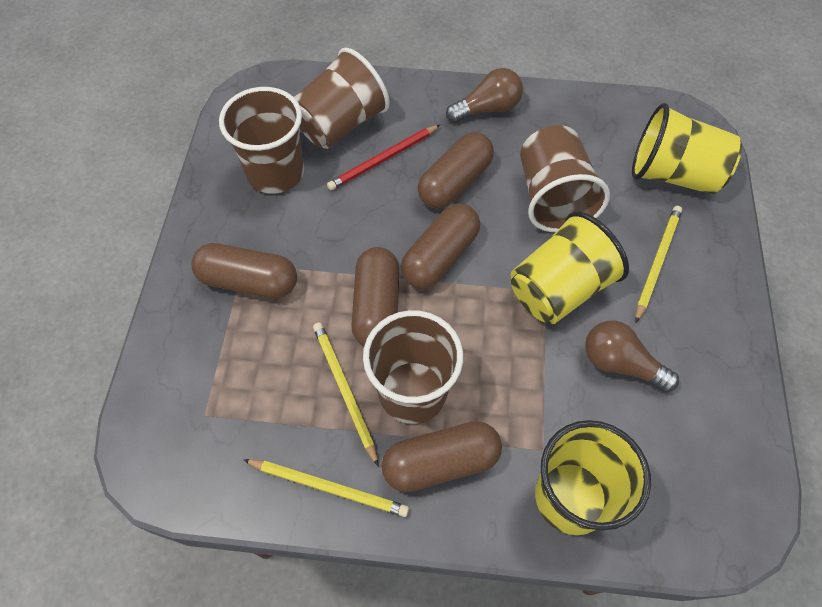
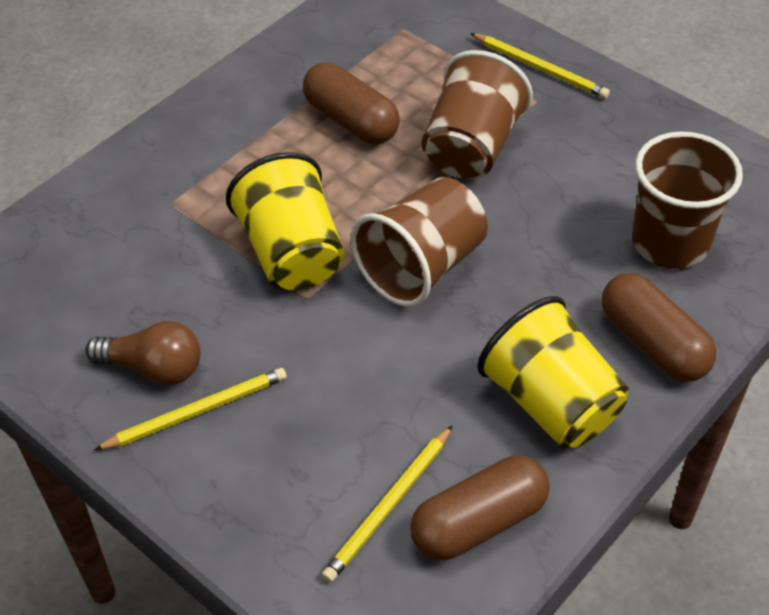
brown capsule: [191,243,297,298] [351,247,399,346] [382,421,502,492] [401,203,480,289] [417,132,494,209] = 5 -> [303,63,399,144] [410,455,550,560] [602,273,716,382] = 3
brown cup: [219,87,304,194] [294,48,390,149] [363,310,463,424] [520,125,610,232] = 4 -> [351,177,488,307] [422,50,533,179] [632,131,743,269] = 3
brown light bulb: [446,68,523,123] [585,320,679,392] = 2 -> [85,321,200,385] = 1
red pencil: [327,125,440,190] = 1 -> none = 0
yellow cup: [511,212,629,324] [535,420,651,535] [632,103,742,194] = 3 -> [226,152,344,290] [477,296,629,448] = 2

